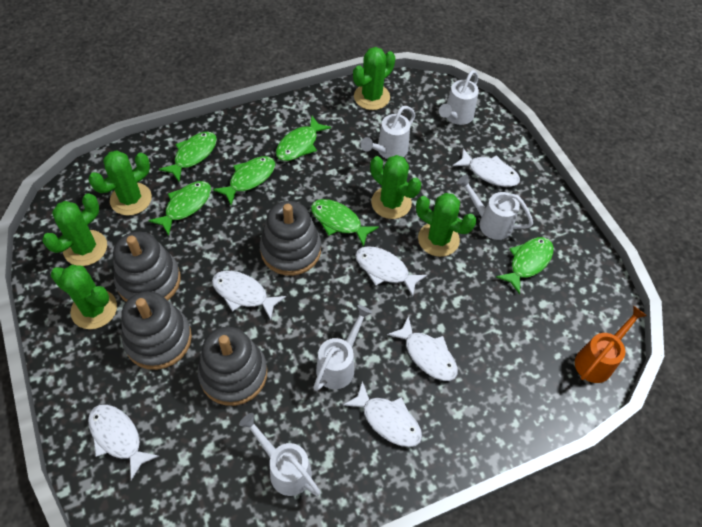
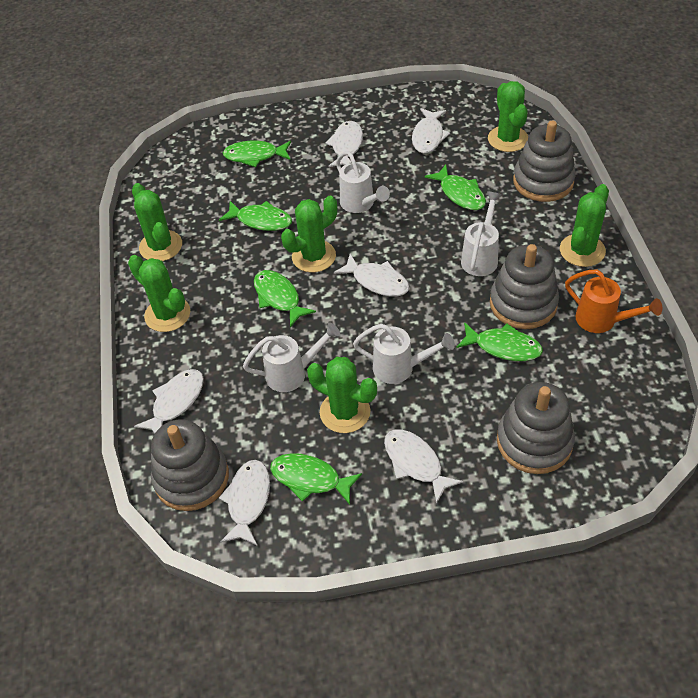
white watering can: [239,413,321,496] [313,305,372,391] [361,106,416,159] [439,70,479,125] [456,174,533,240] = 5 -> [243,322,340,392] [336,151,390,213] [353,324,455,384] [461,191,502,276] = 4

